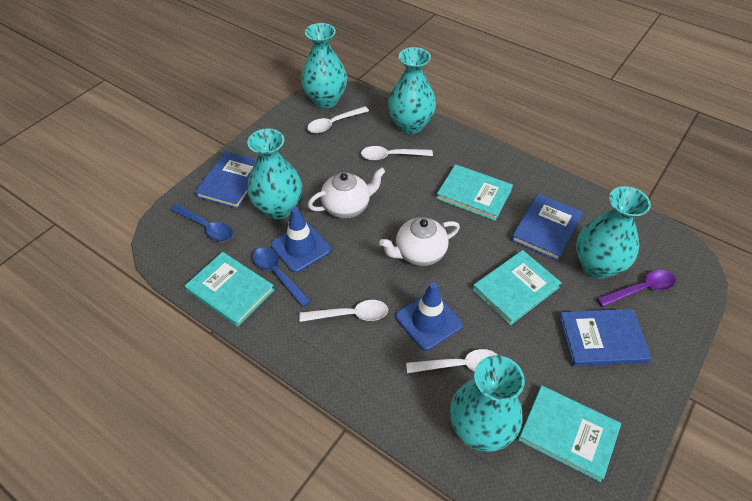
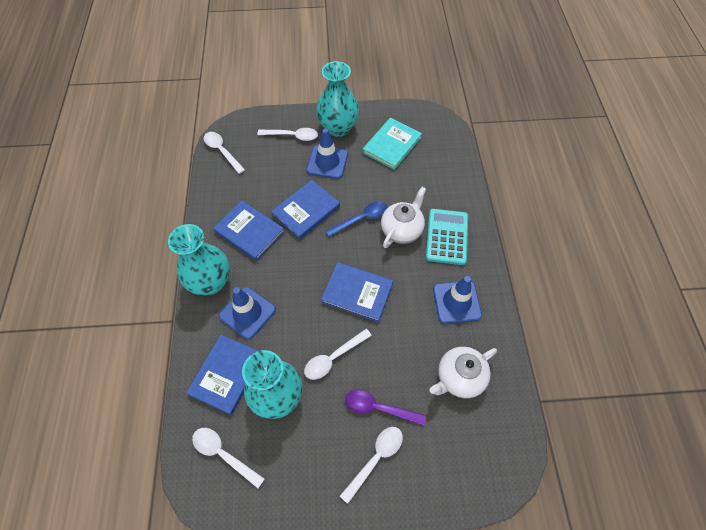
blue book: [195,151,257,209] [511,194,583,261] [559,309,651,366] = 3 -> [186,335,258,415] [213,201,284,261] [271,180,340,239] [321,262,393,322] = 4
blue spoon: [171,204,233,242] [252,248,311,307] = 2 -> [326,202,387,237] = 1
blue traffic cone: [271,207,331,273] [396,282,463,351] = 2 -> [219,287,276,339] [306,129,348,179] [433,276,482,324] = 3
turquoise book: [185,252,275,327] [436,164,513,221] [472,250,562,325] [518,385,621,482] = 4 -> [362,117,422,170] = 1
turquoise calculator: none = 0 -> [426,209,468,265] = 1
turquoise vase: [247,129,302,219] [301,23,347,108] [388,47,436,134] [450,355,525,452] [576,186,651,279] = 5 -> [168,224,230,295] [242,350,302,419] [316,61,359,137] = 3
white spoon: [299,300,388,322] [307,106,369,133] [361,146,433,160] [406,349,497,373] = 4 -> [192,428,265,488] [204,132,245,174] [257,128,318,141] [304,329,372,380] [340,427,403,504] = 5

